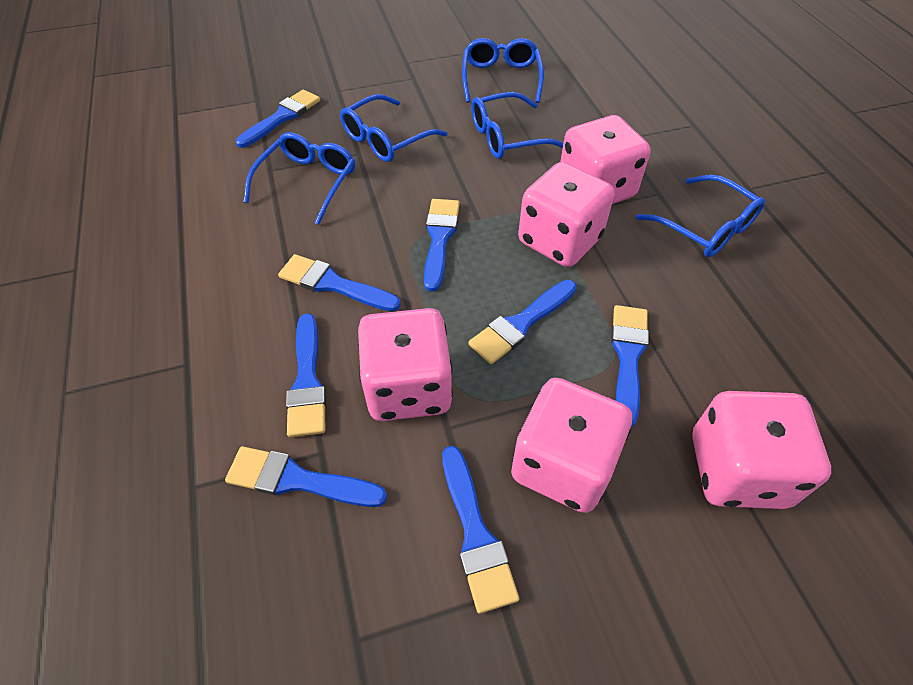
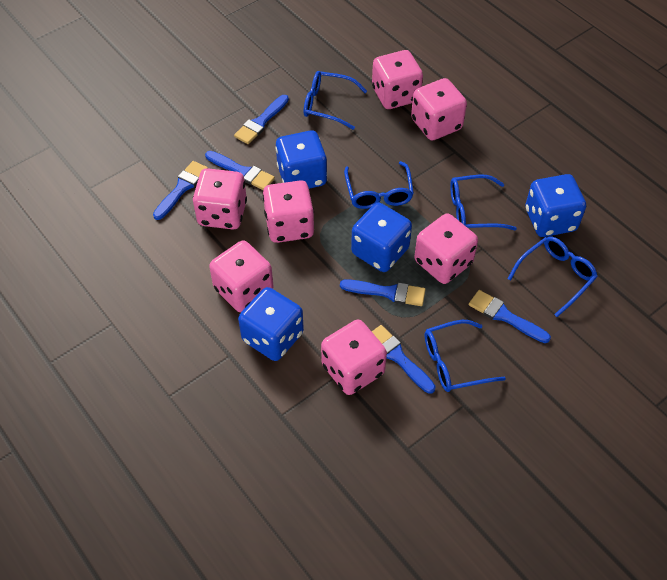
blue brush: [225,446,387,507] [236,89,320,148] [278,254,401,311] [286,313,326,437] [424,199,460,292] [442,446,519,614] [469,280,577,364] [611,305,649,427] = 8 -> [153,161,208,220] [205,151,275,190] [234,95,289,144] [340,279,426,306] [372,325,436,394] [469,290,551,343] = 6
blue dice: none = 0 -> [238,287,304,361] [276,130,327,189] [351,203,412,272] [525,174,586,237] = 4
pink dice: [358,308,453,421] [511,378,632,513] [518,162,615,267] [560,115,650,204] [692,391,831,509] = 5 -> [193,168,247,229] [209,241,273,312] [263,180,314,243] [321,320,387,395] [372,50,423,109] [411,78,467,140] [414,213,478,284] = 7

